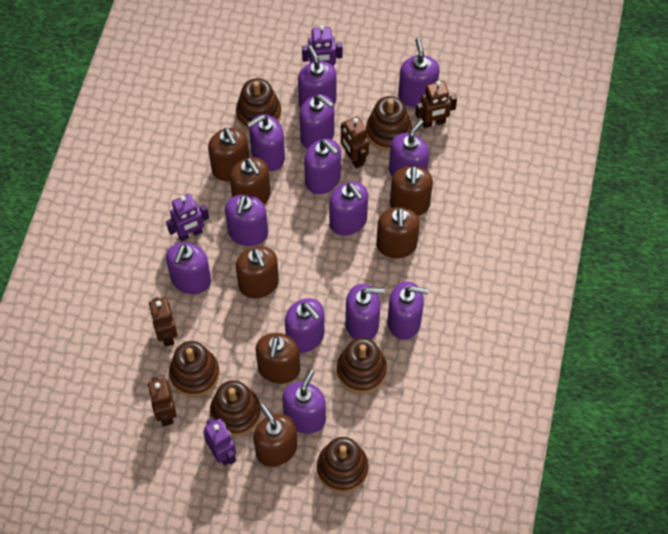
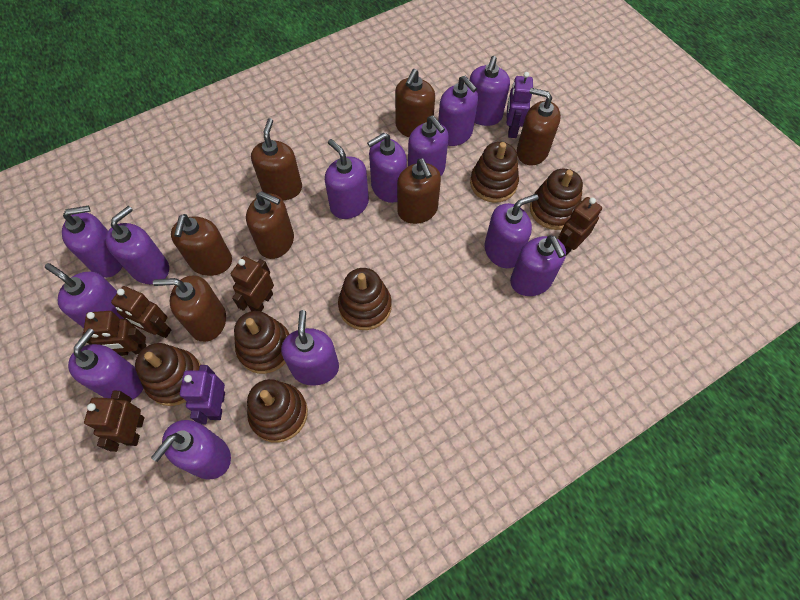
brown robot: [148,377,177,427] [149,297,177,347] [341,116,369,169] [415,81,457,128] = 4 -> [82,311,146,356] [84,390,144,452] [111,286,171,338] [231,256,274,311] [558,197,602,257] = 5
purple robot: [166,194,209,241] [203,417,236,466] [302,25,343,66] = 3 -> [180,365,225,425] [507,72,533,138] = 2

